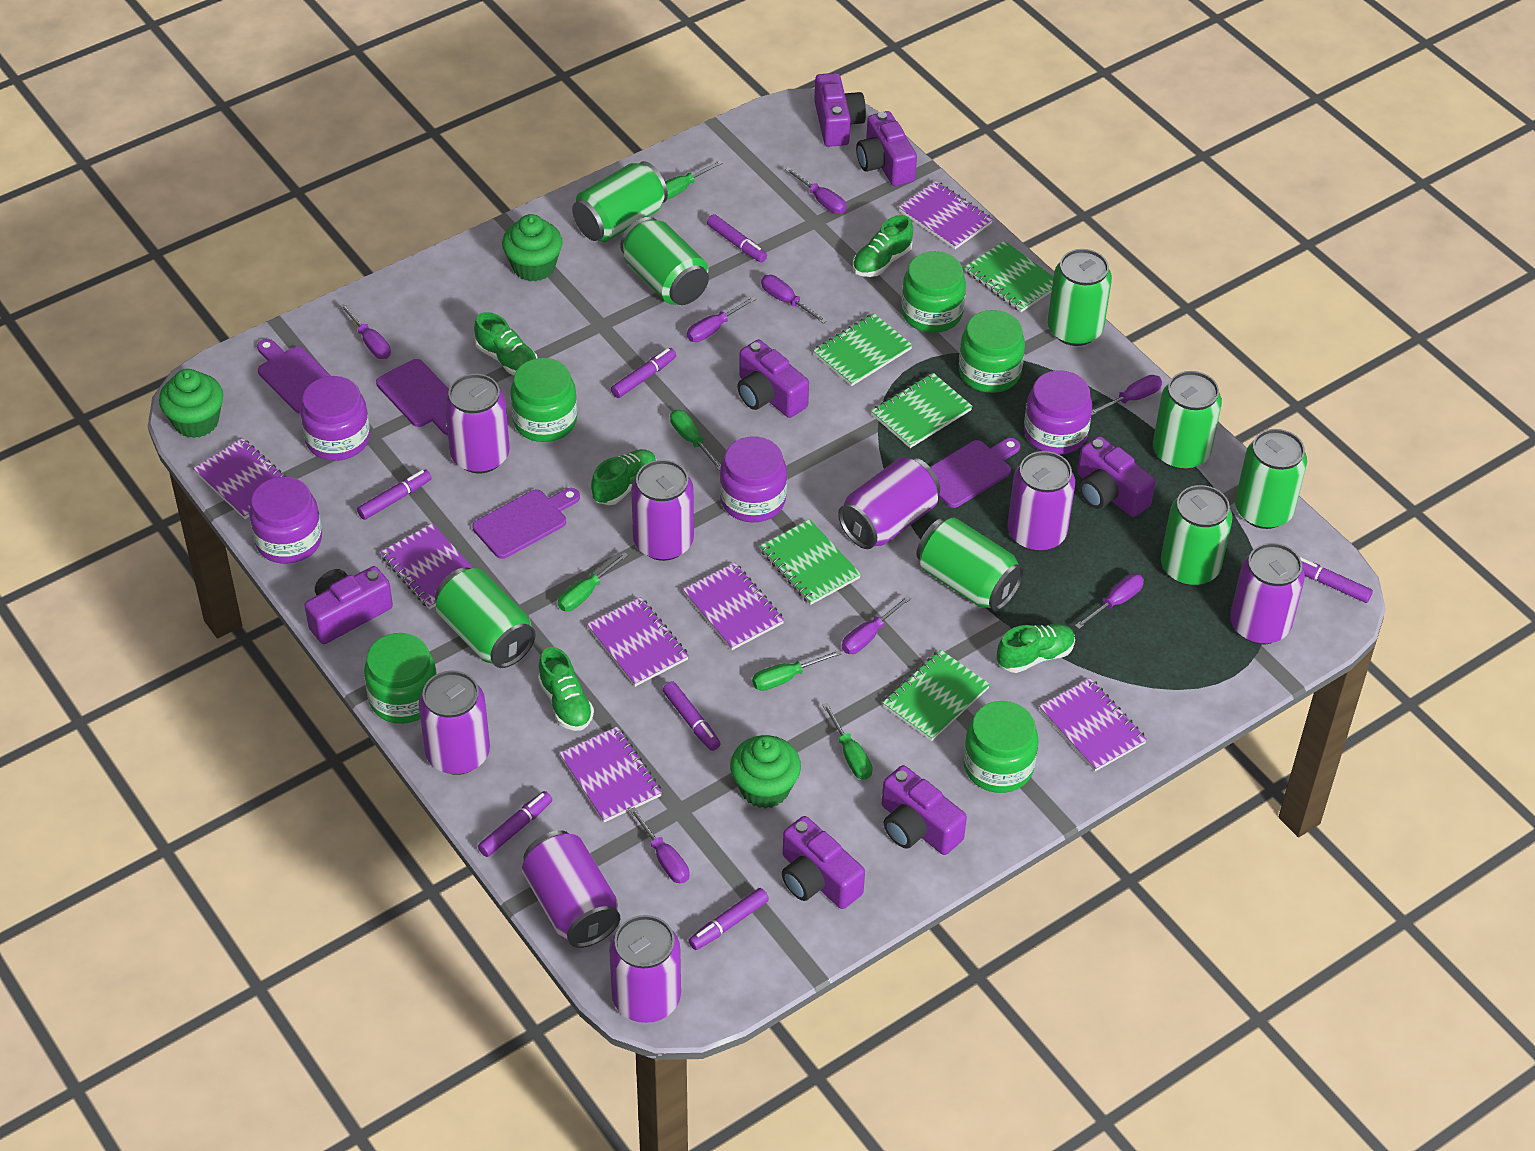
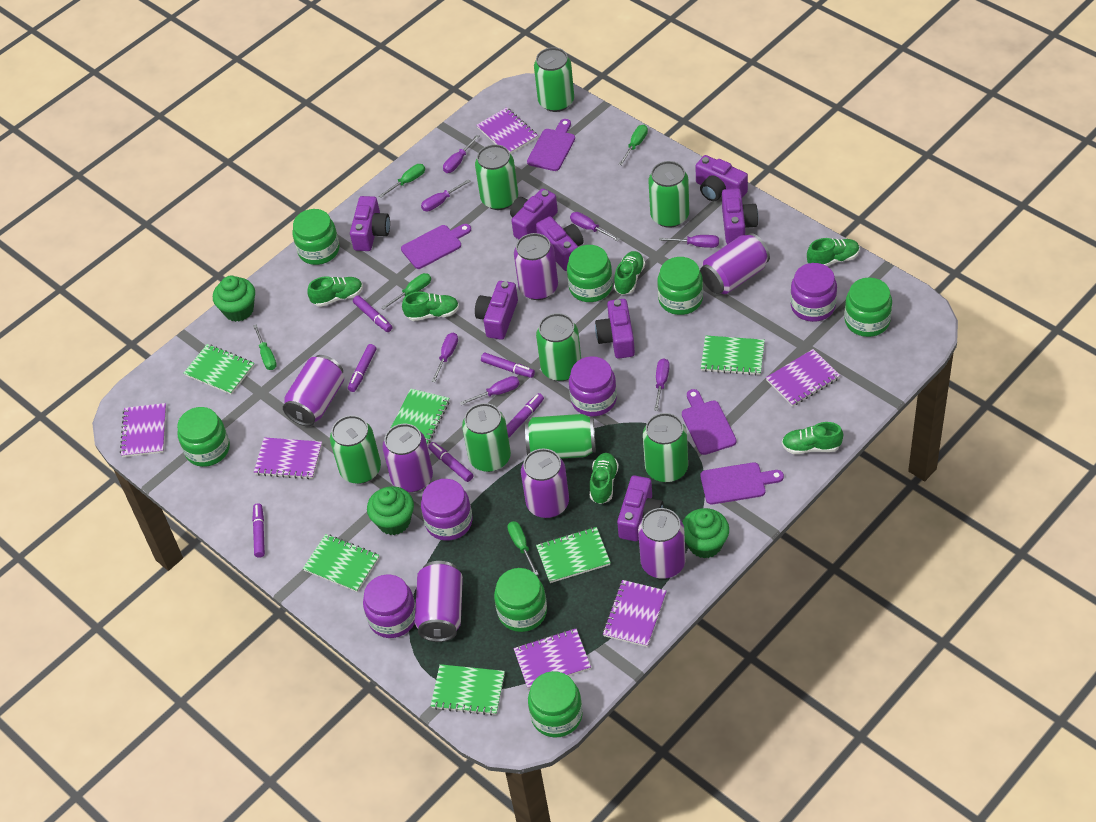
green jar: [364,633,437,724] [510,358,577,442] [901,251,966,333] [959,310,1025,393] [963,701,1039,793] = 5 -> [177,407,230,467] [292,209,340,265] [494,568,547,632] [528,671,583,738] [567,245,613,302] [657,257,703,315] [844,277,892,337] = 7
green notebook: [760,519,861,605] [813,313,913,386] [871,373,973,448] [882,650,990,741] [965,241,1053,312] = 5 -> [184,344,254,395] [303,534,380,592] [390,389,449,446] [431,664,505,716] [536,527,611,583] [701,335,765,375] = 6
green shoe: [474,312,537,375] [538,647,594,731] [591,449,657,505] [853,215,913,277] [997,624,1075,673] = 5 -> [307,276,363,307] [402,291,459,321] [590,453,619,504] [614,251,645,295] [782,422,843,454] [807,238,860,266] = 6
purple camera: [304,566,393,644] [737,340,809,418] [782,816,865,909] [814,73,866,147] [856,111,917,186] [882,765,967,855] [1077,436,1156,517] = 7 -> [350,196,390,251] [475,281,518,340] [510,188,558,239] [536,217,583,271] [595,299,635,359] [617,476,664,541] [695,155,748,201] [722,188,759,244] = 8
purple can: [418,671,490,775] [445,374,509,473] [522,830,620,948] [609,915,681,1023] [631,460,694,561] [838,457,940,549] [1008,451,1075,552] [1230,543,1305,645] = 8 -> [283,355,344,426] [382,424,433,492] [415,561,463,642] [514,233,558,300] [521,449,569,518] [638,508,686,579] [700,233,770,294] = 7
purple marker: [357,469,432,520] [478,791,552,857] [611,348,676,398] [663,682,721,751] [688,888,769,950] [707,214,767,262] [1300,557,1373,603] = 7 -> [252,503,265,558] [348,344,376,392] [353,295,392,332] [428,442,473,482] [481,353,535,378] [506,393,544,438] = 6
purple notebook: [193,438,287,519] [381,523,473,609] [559,727,662,822] [587,597,689,687] [683,562,784,650] [898,181,993,249] [1039,678,1147,771] = 7 -> [120,403,166,457] [254,437,322,479] [477,107,538,154] [514,629,591,689] [603,580,667,647] [766,349,840,407] = 6
purple screwdriver: [340,304,391,359] [629,807,689,884] [687,296,756,342] [761,275,827,324] [785,167,847,214] [842,596,911,654] [1075,574,1144,629] [1091,375,1162,416] = 8 -> [421,179,471,211] [431,333,458,382] [443,135,479,173] [460,376,520,405] [570,212,619,241] [654,358,670,411] [659,235,719,248] = 7

